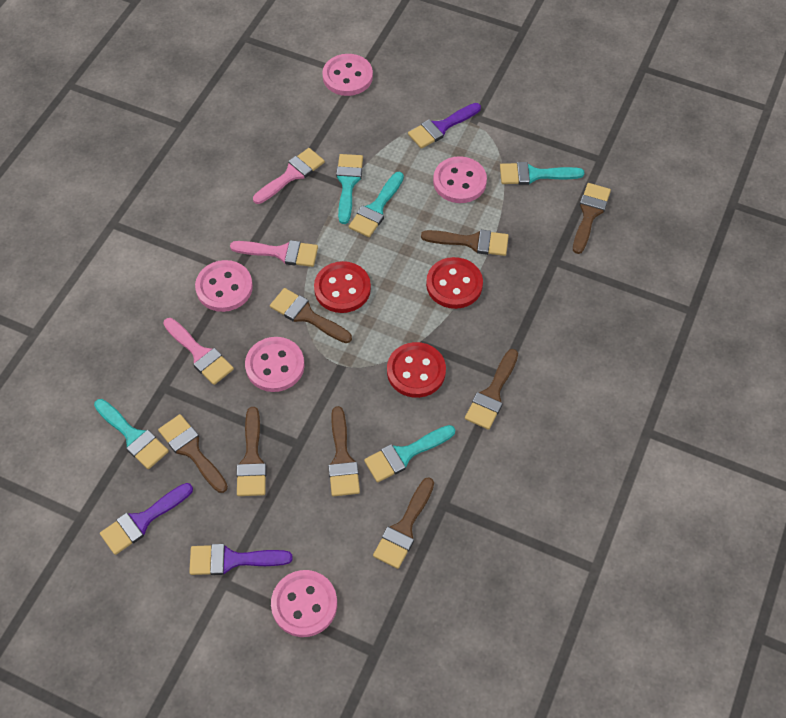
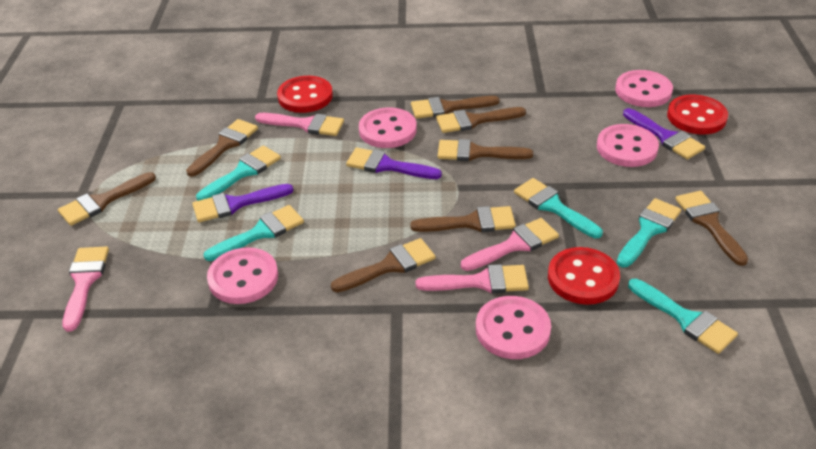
pink brush: [163,318,234,385] [230,240,318,267] [253,148,325,204] = 3 -> [62,246,109,332] [255,113,344,136] [416,264,529,293] [461,218,559,271] = 4

